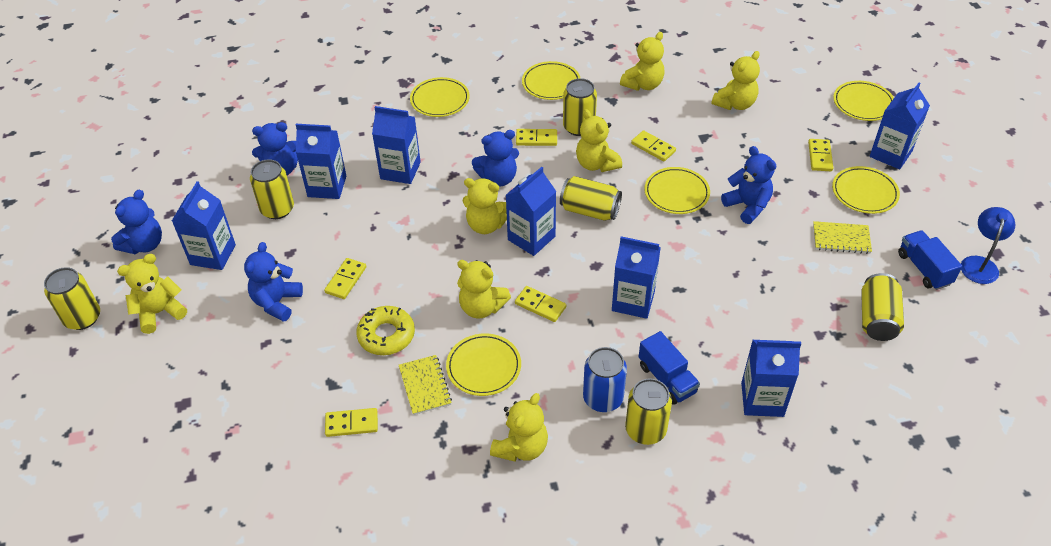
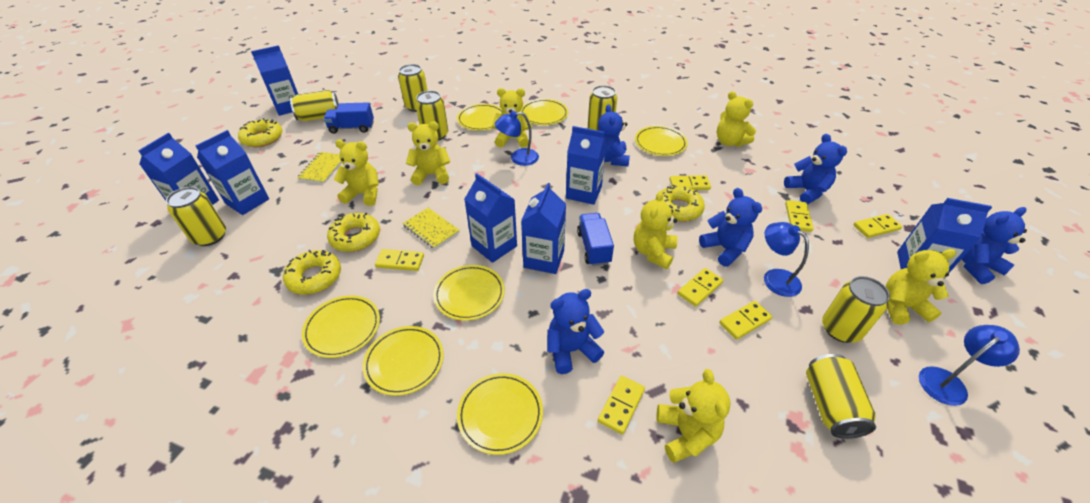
blue can: [583,347,627,412] = 1 -> none = 0
blue lamp: [961,207,1015,284] = 1 -> [495,111,539,166] [764,222,809,297] [919,325,1020,406] = 3
yellow can: [44,267,100,330] [250,160,294,219] [560,176,622,221] [563,78,597,136] [625,378,672,445] [861,273,904,341] = 6 -> [166,187,226,246] [290,90,339,121] [398,64,428,112] [415,91,448,141] [588,85,617,131] [806,354,876,439] [822,276,890,343] = 7
yellow domino: [324,258,366,299] [325,408,378,437] [515,286,566,322] [516,129,557,146] [631,130,676,161] [808,139,833,171] = 6 -> [375,249,424,271] [598,376,645,434] [669,175,711,190] [677,268,723,307] [719,301,772,340] [785,200,814,232] [854,214,902,238] = 7
yellow donut: [356,306,415,355] = 1 -> [238,118,282,147] [283,250,341,295] [327,213,380,252] [662,184,705,222] = 4
yellow plate: [410,77,470,117] [446,333,521,396] [522,61,580,100] [644,167,710,214] [832,166,900,214] [833,81,894,121] = 6 -> [302,295,380,358] [363,326,444,396] [433,265,505,321] [457,104,503,131] [457,373,543,455] [521,99,568,125] [635,126,688,156] = 7

